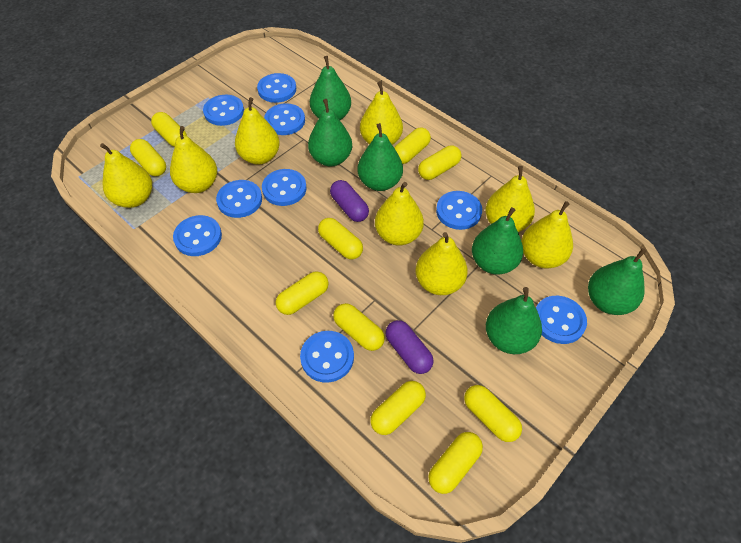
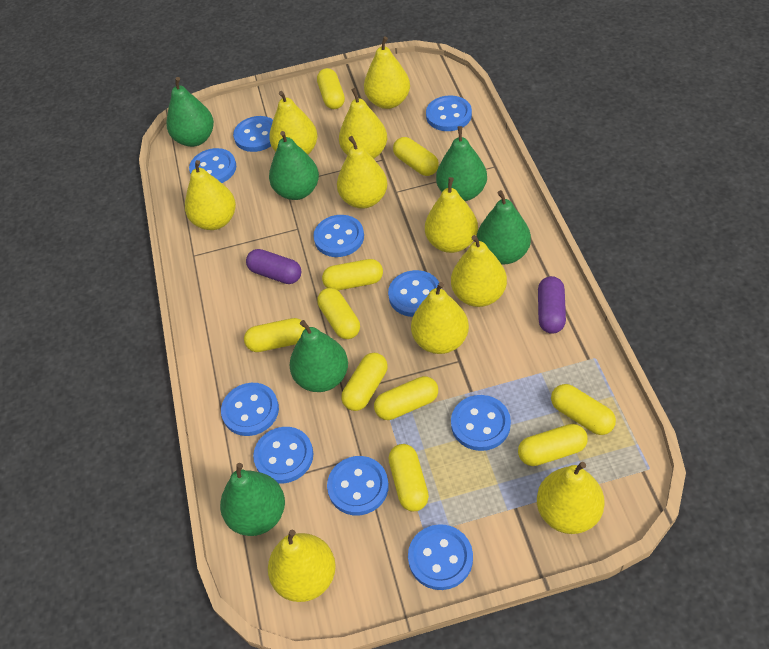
blue button: [173,215,222,256] [203,95,244,126] [216,180,262,218] [257,73,296,103] [262,169,307,206] [264,103,305,135] [300,331,354,383] [436,191,482,230] [536,296,587,344] = 9 -> [189,148,236,183] [221,383,279,436] [233,116,273,152] [253,427,314,483] [313,215,364,257] [327,456,389,515] [388,270,439,317] [408,524,473,590] [426,95,472,131] [451,395,511,451] = 10
yellow pear: [100,143,152,208] [170,126,217,193] [235,97,280,165] [360,81,403,145] [375,182,424,245] [416,232,468,295] [486,166,535,232] [521,201,573,268] = 8 -> [185,160,236,230] [268,530,336,602] [269,91,317,155] [337,136,388,209] [339,88,387,159] [364,36,410,109] [411,282,469,354] [425,177,478,253] [451,235,507,307] [537,462,605,534] = 10

